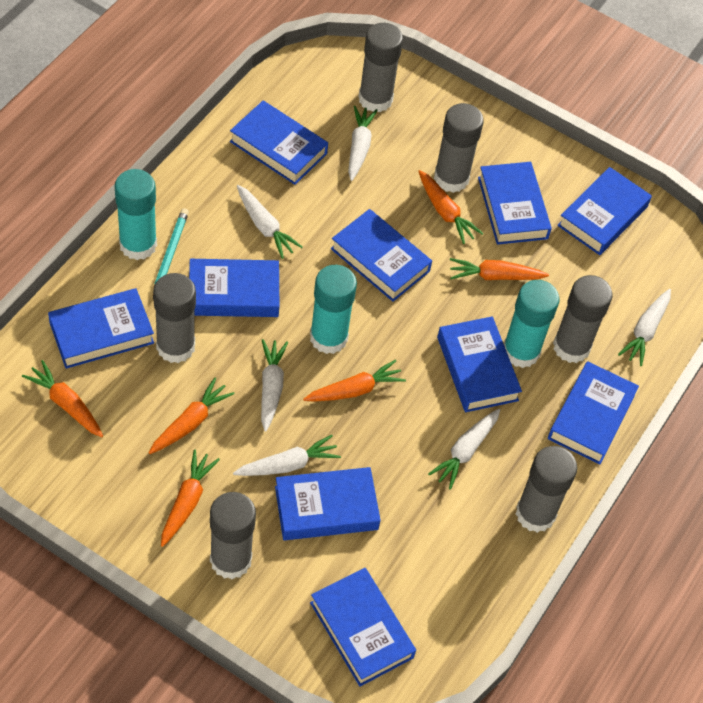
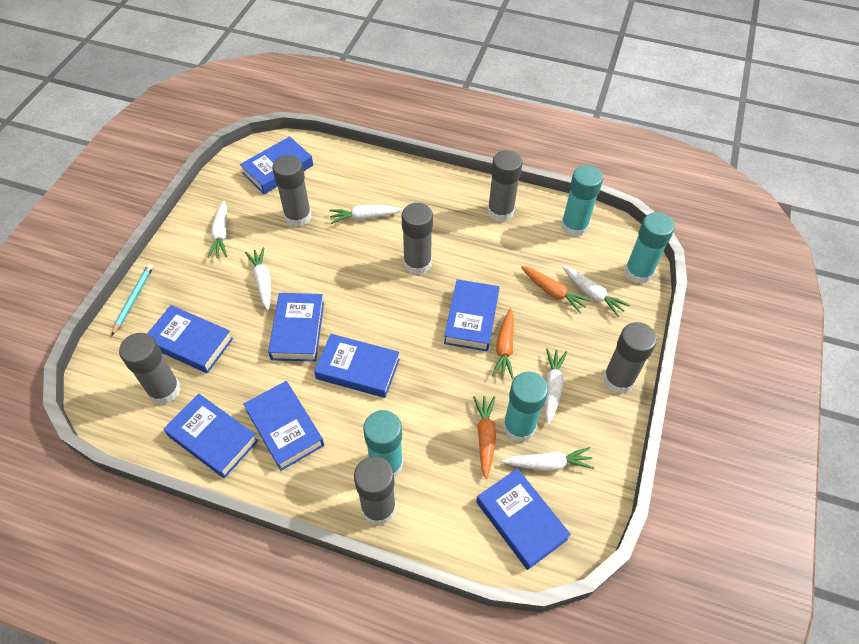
blue book: [48,288,154,369] [189,259,279,317] [230,100,328,185] [275,467,381,540] [310,568,416,687] [331,209,432,302] [437,316,522,412] [478,162,552,245] [548,361,639,464] [557,167,652,255] = 10 -> [147,305,233,373] [164,394,258,478] [240,136,313,194] [243,381,324,471] [268,293,324,362] [314,334,400,398] [444,279,499,352] [476,468,571,570] = 8
orange carrot: [22,360,103,437] [149,378,234,454] [161,450,220,547] [303,359,406,402] [418,170,484,244] [450,258,549,280] = 6 -> [473,396,496,479] [492,308,514,379] [521,266,591,313] = 3
turquoise glue stick: [115,169,157,260] [310,265,357,354] [504,280,559,368] = 3 -> [363,410,403,477] [503,372,548,442] [561,165,603,237] [625,212,675,284] = 4

